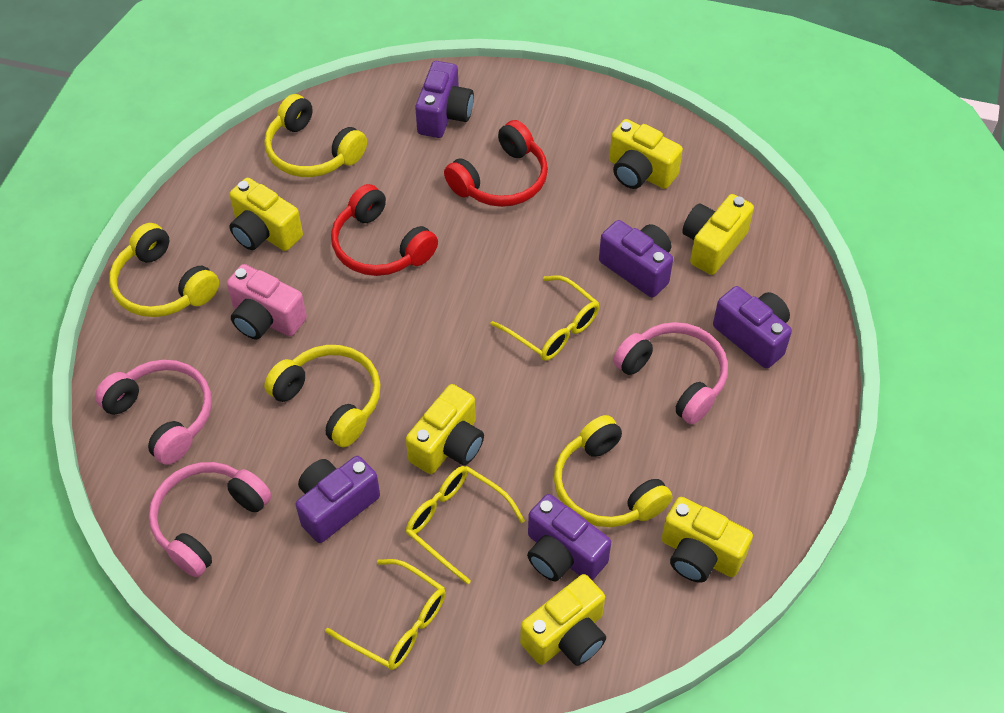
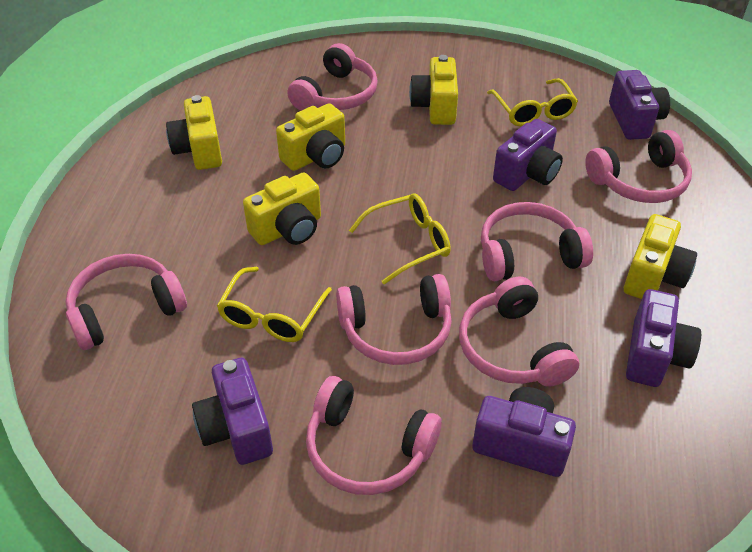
pink camera: [227,264,307,339] = 1 -> none = 0
pink headphones: [95,360,212,465] [149,462,272,577] [613,322,728,425] = 3 -> [66,254,187,350] [287,43,378,111] [306,376,442,495] [336,274,452,365] [459,277,579,387] [481,202,593,281] [585,130,692,203] = 7
red headphones: [331,184,438,276] [444,120,548,207] = 2 -> none = 0
yellow camera: [229,178,303,251] [406,384,484,474] [520,574,606,666] [609,119,683,189] [661,497,753,583] [682,194,754,275] = 6 -> [166,95,222,170] [243,172,321,245] [276,103,345,171] [409,55,458,125] [624,214,697,299] = 5
yellow headphones: [109,223,219,317] [264,94,367,177] [264,345,381,447] [554,415,672,527] = 4 -> none = 0

